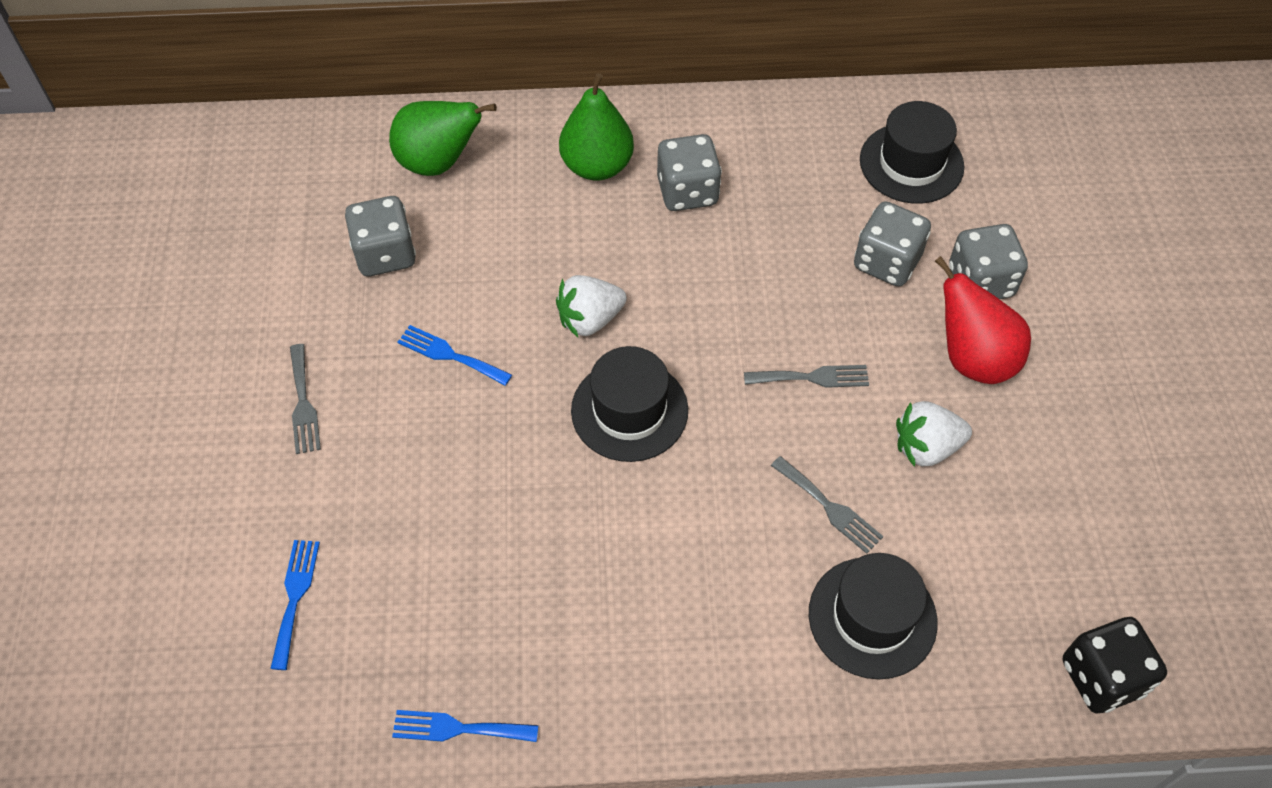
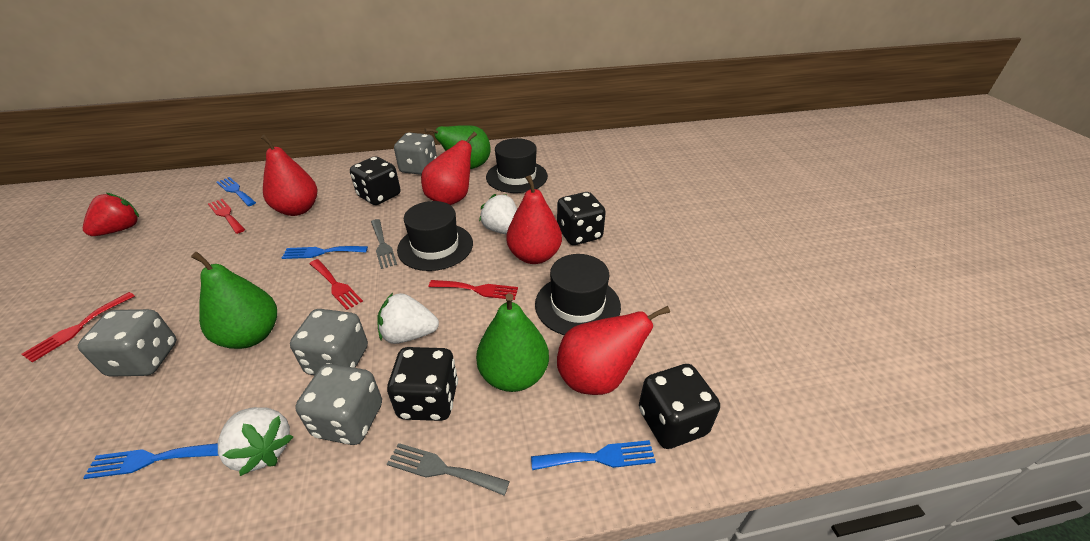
black dice: [1063,617,1167,714] = 1 -> [350,156,400,205] [387,347,458,421] [557,192,606,245] [639,364,720,449] = 4
blue fork: [270,540,320,670] [392,710,538,742] [397,325,512,386] = 3 -> [83,443,219,479] [217,177,256,206] [282,246,368,259] [531,440,656,470] = 4
green pear: [389,101,497,176] [559,73,634,181] = 2 -> [191,252,277,349] [424,125,491,169] [476,293,549,392] = 3
grey fork: [290,344,321,454] [744,365,869,388] [771,456,883,554] = 3 -> [371,219,397,269] [387,443,510,496] = 2
red fork: none = 0 -> [22,292,135,362] [208,199,245,234] [310,259,363,310] [429,280,518,300] = 4
red pear: [935,256,1031,384] = 1 -> [261,135,317,216] [421,132,477,205] [506,175,562,264] [557,306,670,395] = 4
red strawberry: none = 0 -> [83,192,139,236] = 1
white strawberry: [556,275,627,337] [896,401,972,467] = 2 -> [218,407,294,476] [377,293,439,344] [479,194,517,235] = 3

